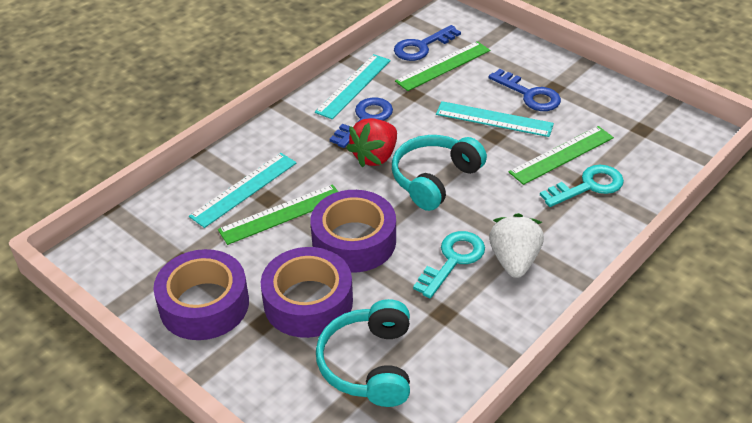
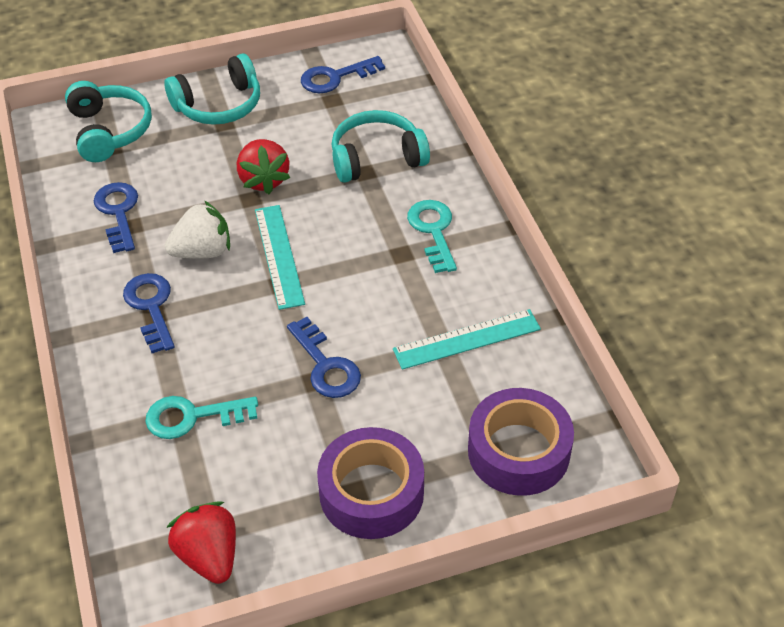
blue key: [330,98,393,148] [394,25,461,61] [488,69,561,111] = 3 -> [94,182,138,253] [123,273,175,353] [287,317,361,398] [301,56,385,93] = 4
green ruler: [218,184,338,245] [395,41,490,91] [509,126,614,185] = 3 -> none = 0
purple tape: [153,249,249,340] [261,247,353,338] [310,190,396,273] = 3 -> [317,427,424,539] [468,388,574,496] = 2
red strawberry: [347,118,397,167] = 1 -> [166,501,236,584] [237,139,290,194] = 2
turquoise headphones: [316,299,410,407] [392,135,487,211] = 2 -> [65,81,152,162] [165,53,260,125] [332,110,430,183] = 3
turquoise ruler: [189,153,297,228] [315,54,391,119] [436,101,554,137] = 3 -> [255,205,305,310] [393,309,541,370] = 2

